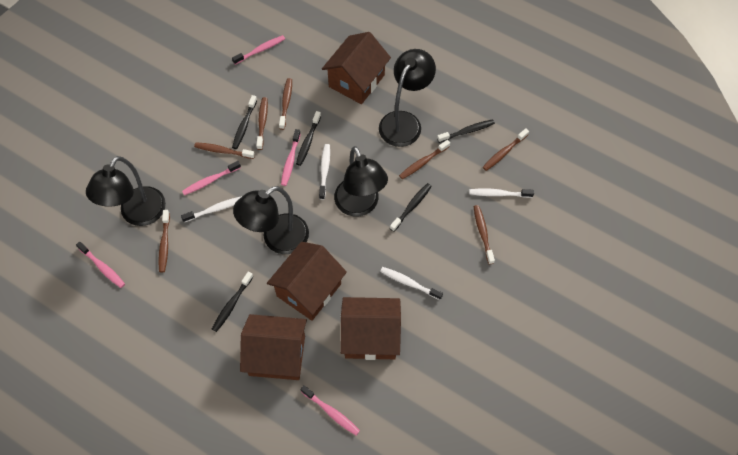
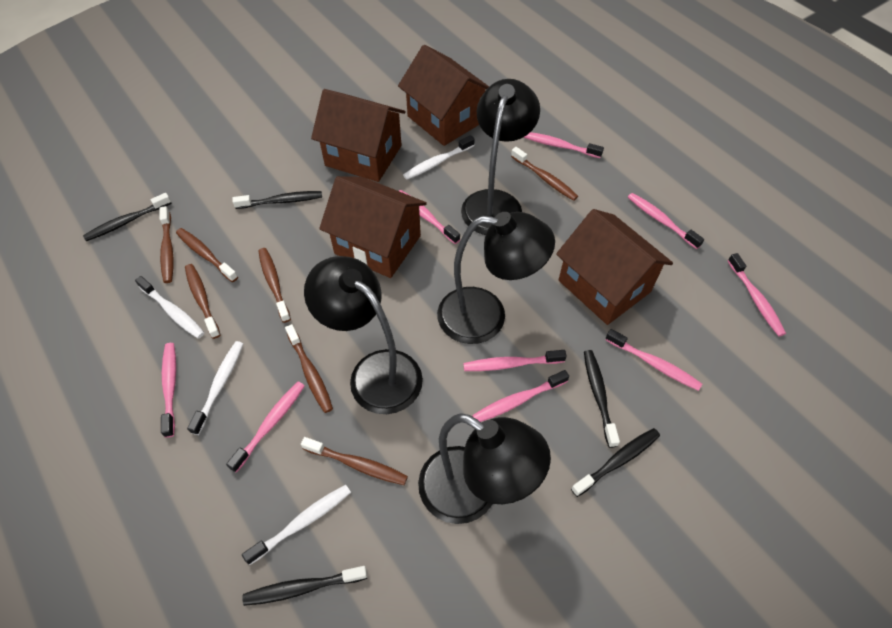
pink toothbrush: [76,242,125,288] [182,161,241,195] [232,35,285,65] [281,129,301,186] [300,385,360,435] = 5 -> [161,343,176,438] [226,381,305,473] [399,190,460,244] [463,350,567,371] [472,370,569,422] [523,132,604,158] [605,329,702,391] [628,193,704,249] [728,253,786,336] = 9

